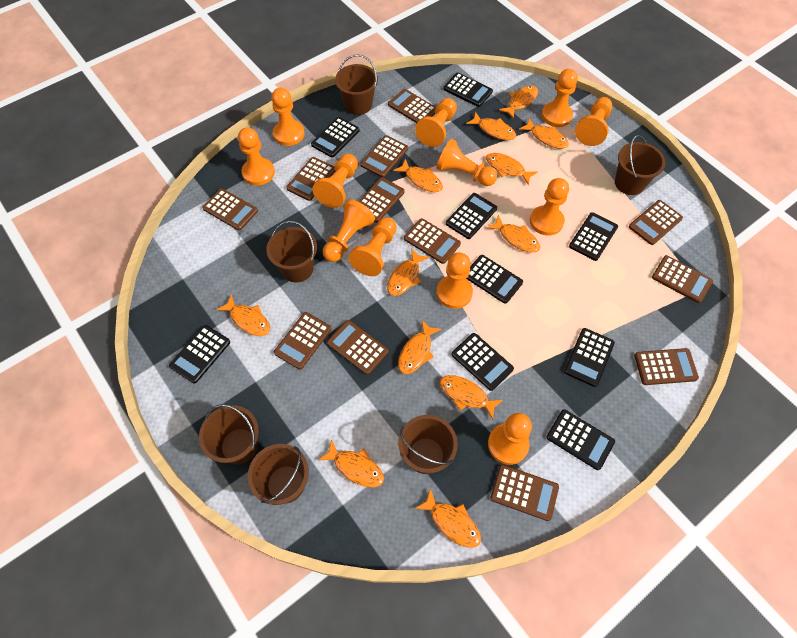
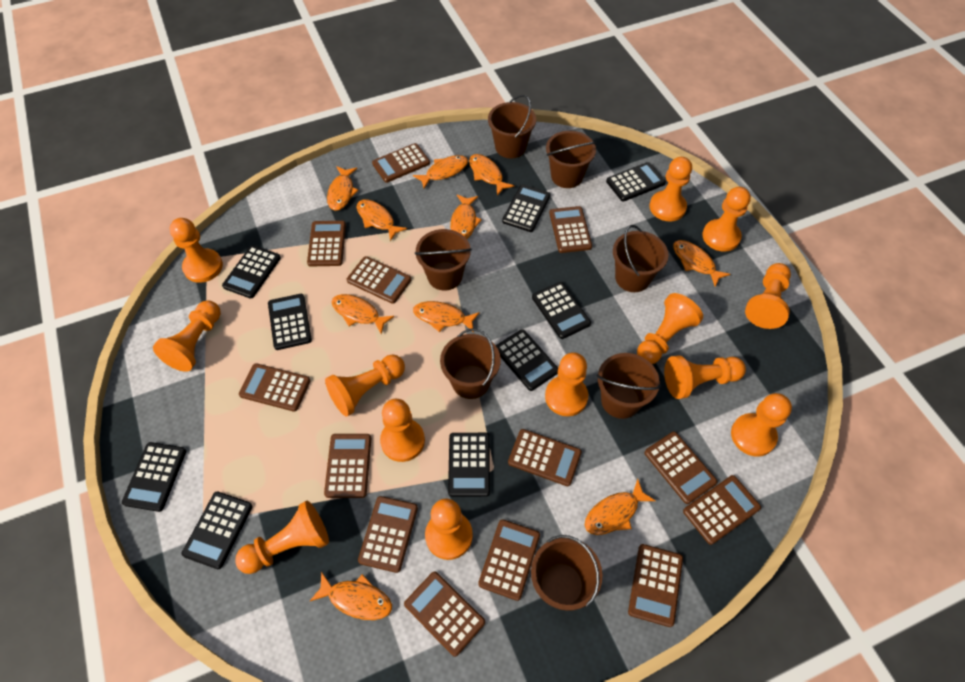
brown bucket: [199,404,259,464] [248,444,309,505] [266,221,317,283] [335,54,378,115] [398,415,458,474] [615,135,666,195] = 6 -> [415,229,472,291] [440,328,501,399] [488,95,536,158] [531,535,602,611] [546,131,597,188] [597,353,661,419] [613,225,668,292] = 7
brown calculator: [202,189,258,231] [274,312,332,370] [286,157,335,201] [327,320,388,375] [358,177,404,223] [360,135,408,178] [388,89,436,123] [404,218,461,264] [490,464,559,521] [629,200,683,245] [634,348,699,385] [652,255,713,303] = 12 -> [239,363,311,412] [307,221,346,267] [324,434,371,498] [347,256,411,304] [358,496,418,573] [372,143,430,183] [404,571,485,657] [478,519,540,601] [508,429,582,486] [549,206,592,253] [628,544,683,627] [644,432,718,504] [683,475,761,545] = 13
orange fish: [216,294,270,336] [318,439,384,488] [387,248,430,296] [393,159,443,192] [398,320,442,374] [415,488,481,548] [440,375,503,419] [466,112,516,140] [486,153,538,185] [487,215,540,252] [499,85,538,119] [519,118,569,149] = 12 -> [310,572,392,620] [327,166,359,211] [332,294,394,334] [357,199,407,241] [413,155,468,189] [413,301,480,333] [450,194,482,239] [469,154,515,195] [585,479,656,535] [673,240,730,286] = 10
orange pawn: [238,128,275,186] [271,88,305,146] [312,154,358,208] [323,199,375,262] [349,217,397,276] [415,98,457,147] [436,138,497,186] [437,252,473,309] [488,413,532,465] [530,178,569,235] [542,69,578,127] [575,97,612,146] = 12 -> [153,300,221,372] [170,218,223,283] [235,500,329,574] [325,354,405,417] [380,399,425,462] [425,499,473,560] [545,352,588,416] [637,293,703,364] [650,157,692,222] [664,355,746,399] [702,187,751,252] [731,393,792,457] [745,263,791,329] = 13

